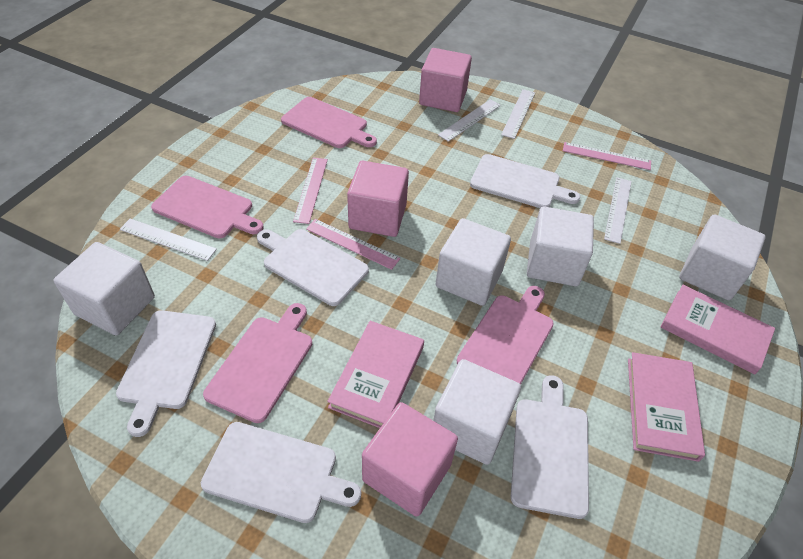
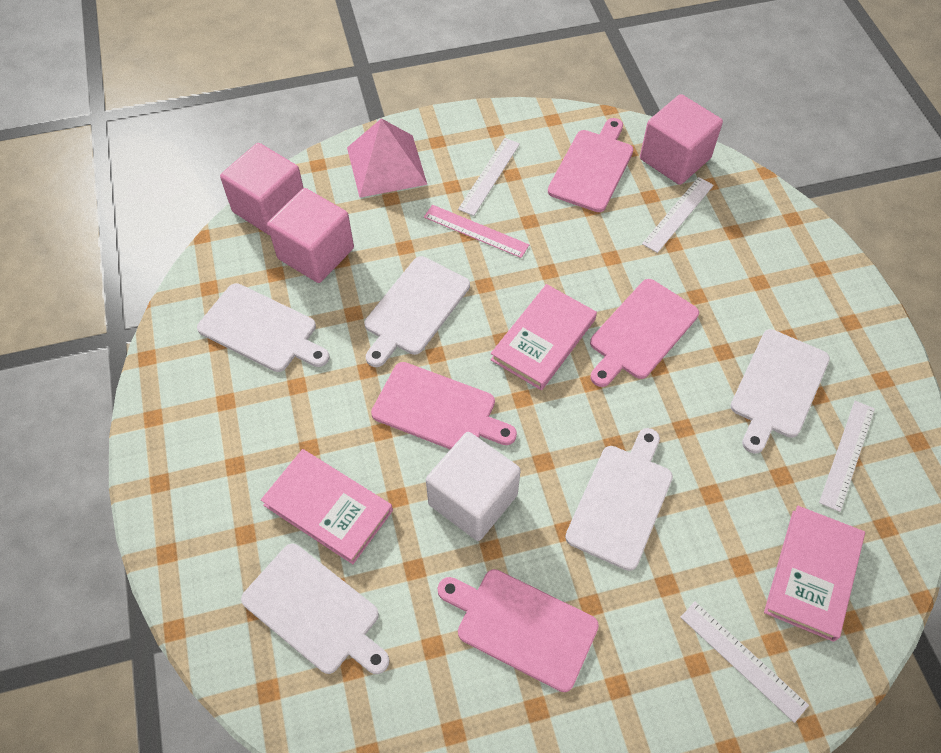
pink pyramid: none = 0 -> [347,118,427,197] = 1
pink ruler: [293,158,328,224] [306,219,400,270] [563,142,651,170] = 3 -> [424,205,529,258] = 1
white cube: [53,242,155,335] [433,359,521,465] [436,218,511,306] [527,206,594,286] [679,214,766,300] = 5 -> [426,432,521,541] = 1

